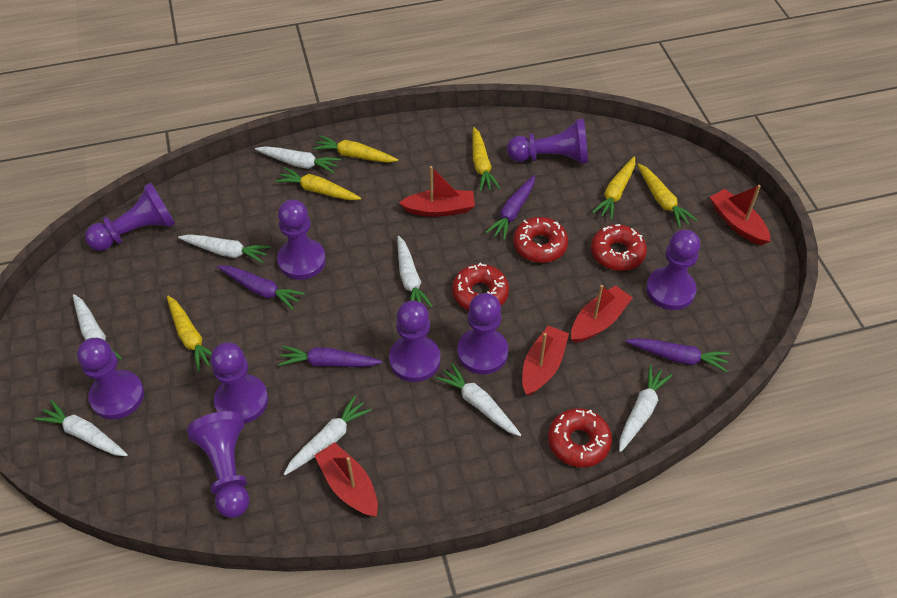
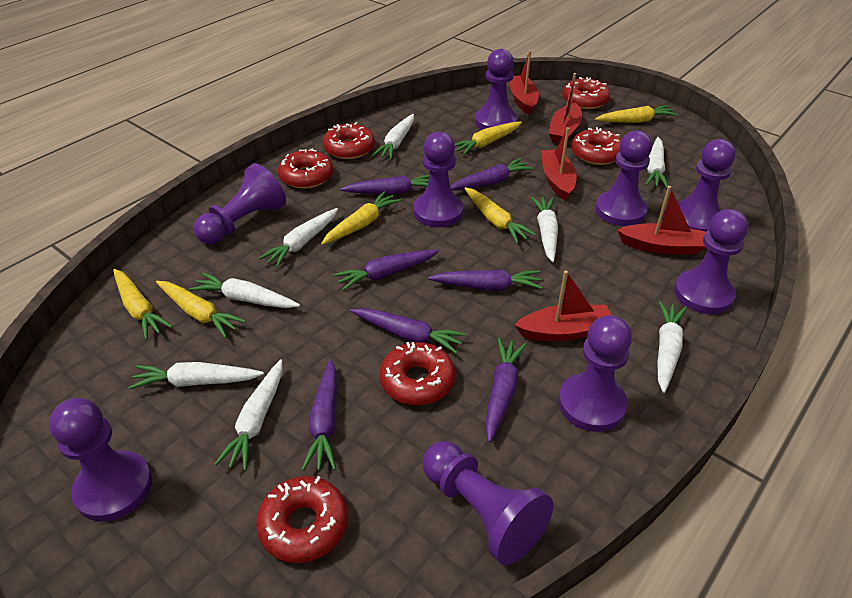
purple carrot: [217,265,305,310] [278,345,382,367] [485,175,535,240] [626,338,730,372] = 4 -> [302,359,337,471] [333,249,439,291] [340,175,429,195] [350,308,466,354] [428,270,543,290] [450,158,534,191] [485,338,526,442] = 7
red donut: [452,263,509,310] [513,217,568,263] [548,408,612,467] [591,224,647,271] = 4 -> [256,476,348,563] [278,149,333,189] [323,122,375,159] [379,342,455,405] [562,77,610,109] [571,127,622,165] = 6

